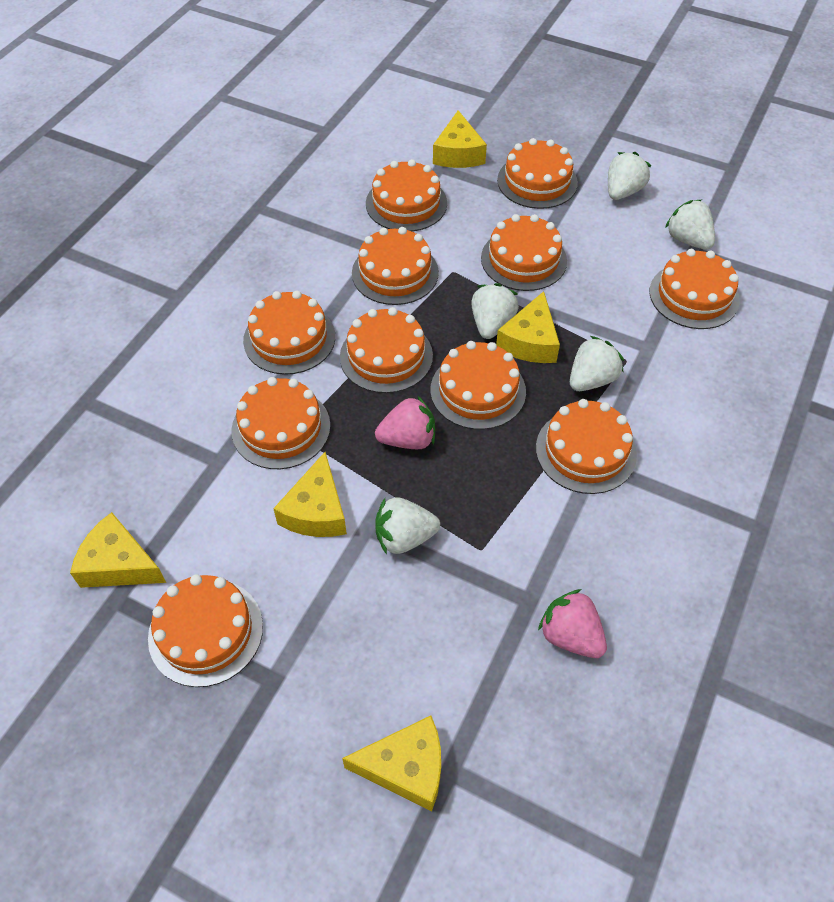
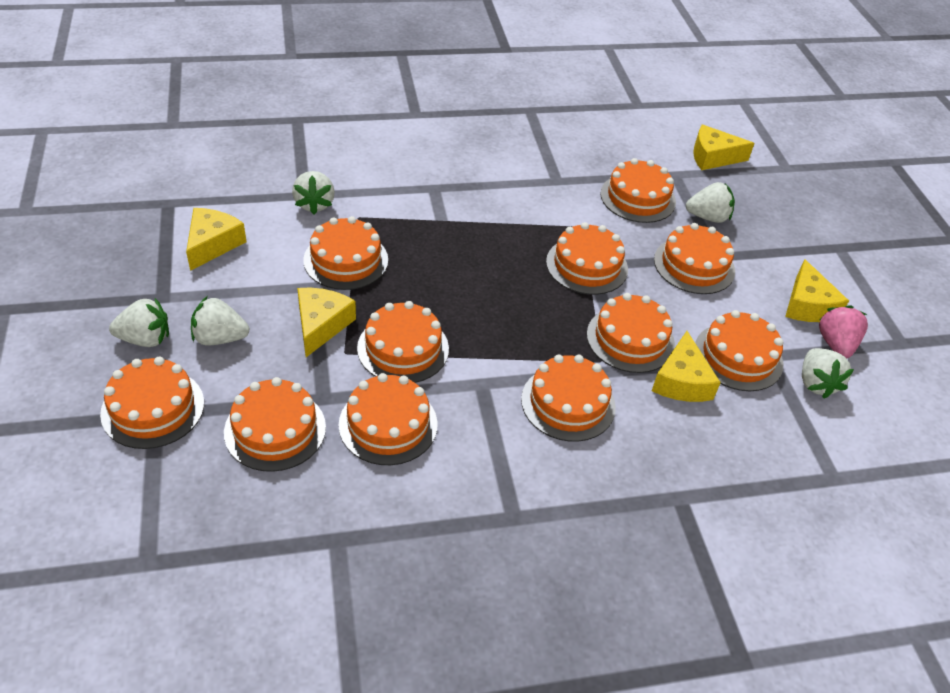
pink strawberry: [375,396,435,449] [538,589,607,658] = 2 -> [819,305,868,359] = 1

